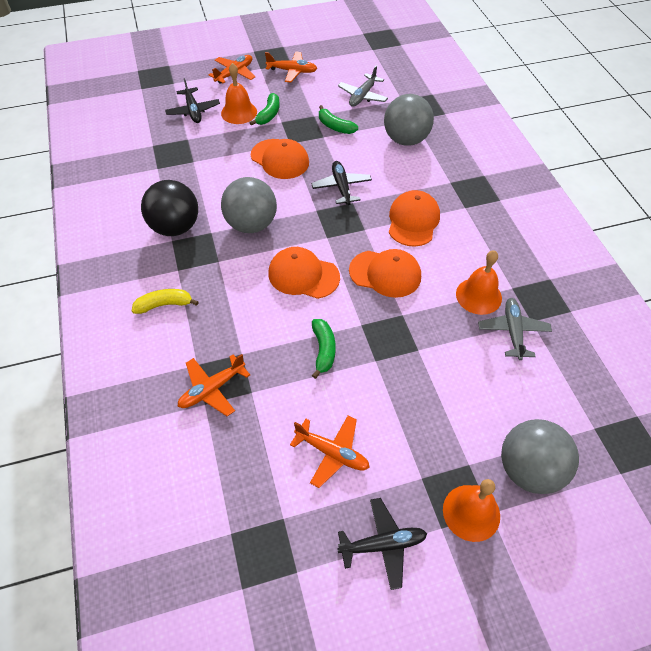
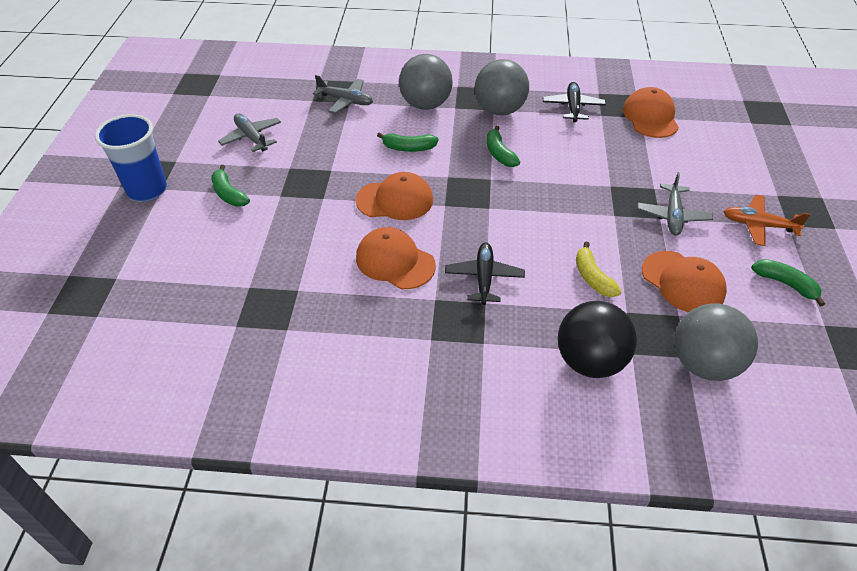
black plane: [165,78,220,123] [311,161,372,205] [337,498,427,590] = 3 -> [445,243,525,305] [543,82,606,122] = 2
blue cup: none = 0 -> [95,114,167,202] = 1
green banana: [249,93,280,125] [312,319,336,379] [319,105,358,134] = 3 -> [211,165,250,207] [377,132,439,152] [487,126,520,167] [751,259,825,307] = 4
grey plane: [338,65,388,107] [478,298,552,360] = 2 -> [218,113,281,152] [313,75,373,114] [637,172,713,235] = 3
orange bell: [221,63,257,124] [443,479,500,542] [456,250,502,315] = 3 -> none = 0
orange plane: [177,354,250,416] [209,55,255,84] [265,51,317,82] [290,415,370,488] = 4 -> [723,195,810,246] = 1

